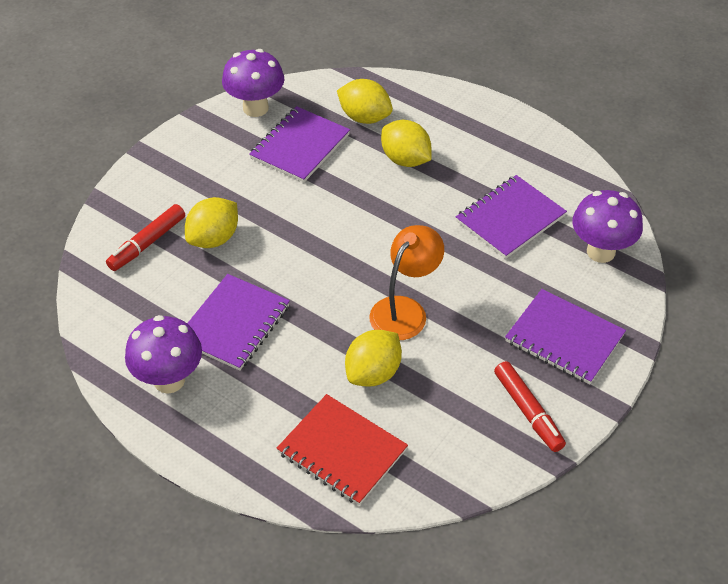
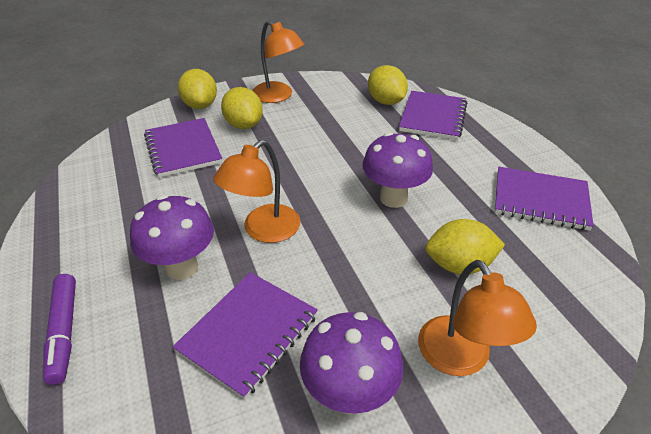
orange lamp: [369,225,444,340] = 1 -> [213,140,300,243] [252,20,304,103] [418,260,537,376] = 3
purple marker: none = 0 -> [43,274,76,385] = 1
red marker: [106,204,185,271] [494,361,566,452] = 2 -> none = 0
red notebook: [277,394,408,505] = 1 -> none = 0

